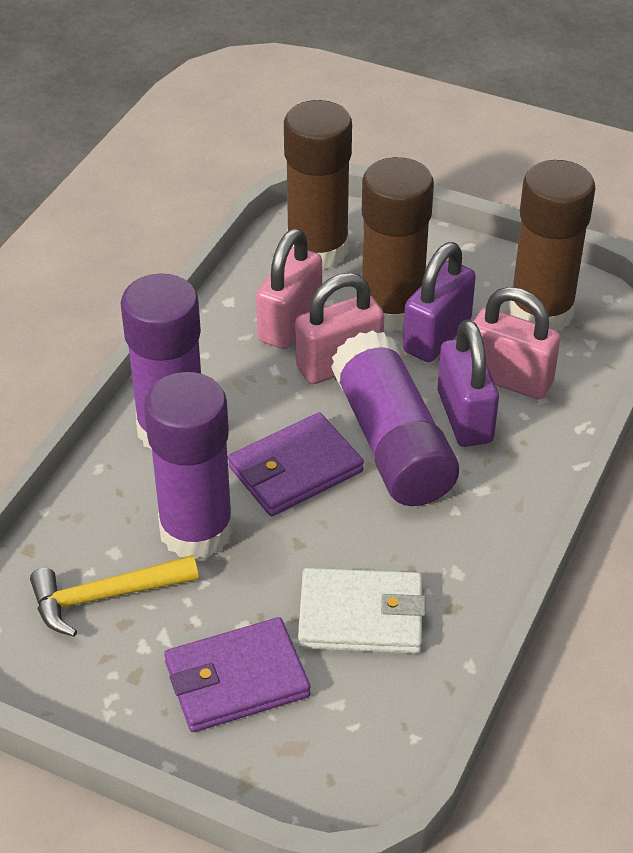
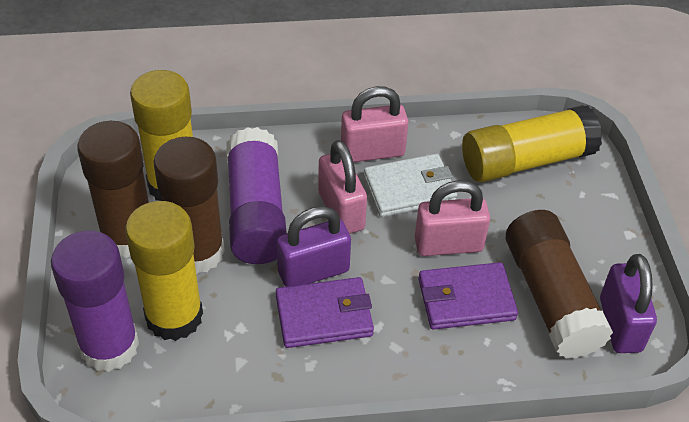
purple glue stick: [120,274,201,450] [144,372,234,559] [331,330,459,506] = 3 -> [51,231,139,372] [226,127,287,264] = 2
yellow glue stick: none = 0 -> [125,201,203,341] [130,70,193,201] [462,105,602,182] = 3
yellow hammer: [30,555,199,637] = 1 -> none = 0

